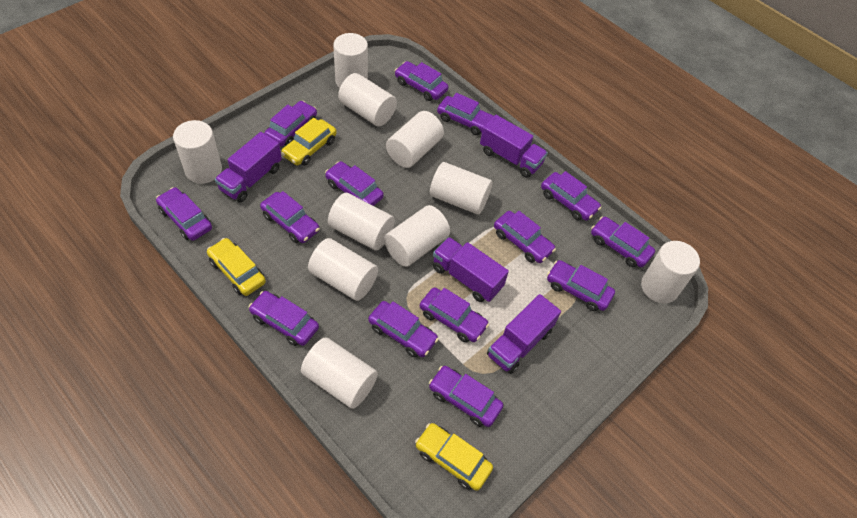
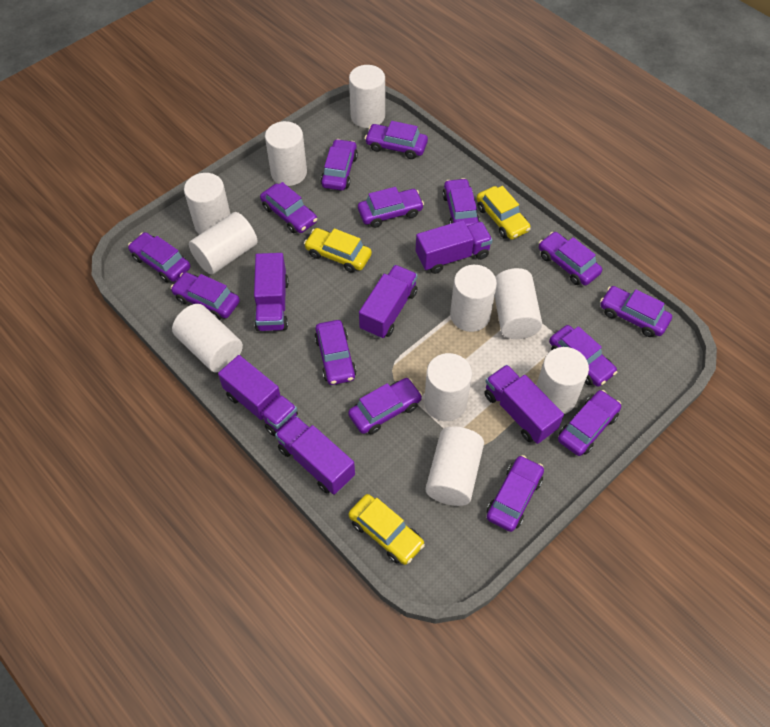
purple truck: [215,132,282,203] [433,237,509,302] [480,115,548,178] [487,294,561,374] = 4 -> [218,355,298,436] [254,253,289,331] [275,416,355,495] [359,265,417,339] [416,220,492,274] [484,365,564,444] = 6

